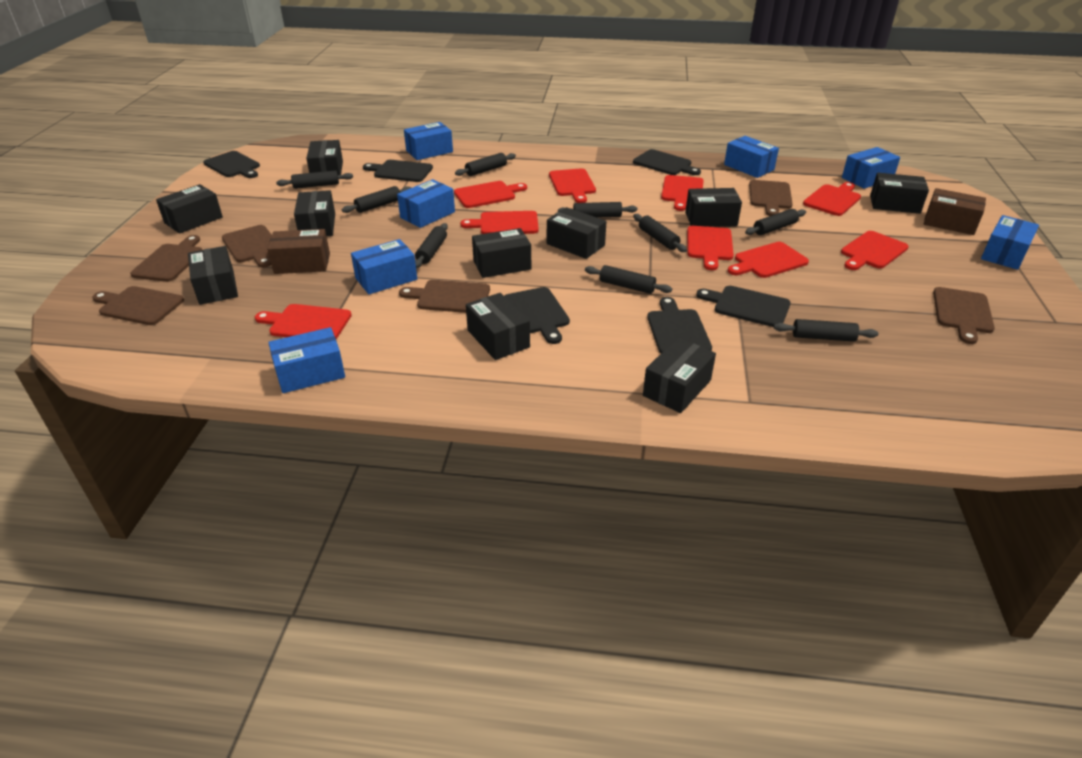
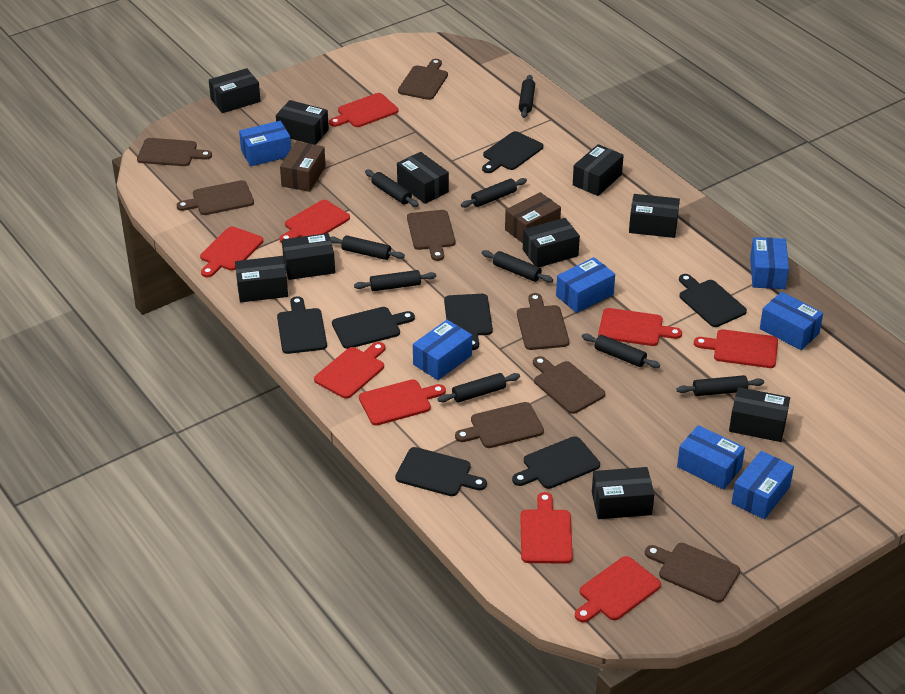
black cutting board: [203,151,260,178] [363,160,433,182] [505,287,570,344] [633,149,701,175] [647,297,712,354] [696,286,791,327] = 6 -> [277,296,327,354] [332,307,415,349] [395,447,487,496] [444,294,493,350] [482,131,543,173] [512,436,600,489] [679,274,747,327] = 7
brown cutting board: [92,286,184,325] [130,235,202,282] [222,225,272,267] [399,280,490,313] [749,180,793,216] [933,287,995,344] = 6 -> [137,138,212,166] [177,180,254,215] [398,59,448,100] [407,210,455,261] [455,402,544,448] [517,293,569,350] [533,356,605,414] [645,543,740,603] = 8

